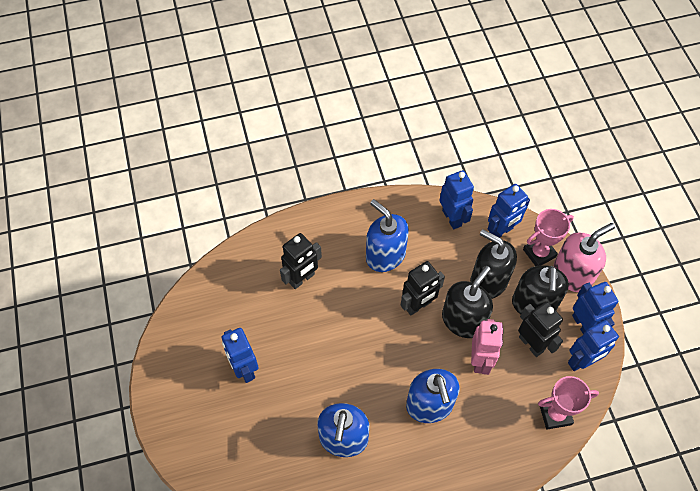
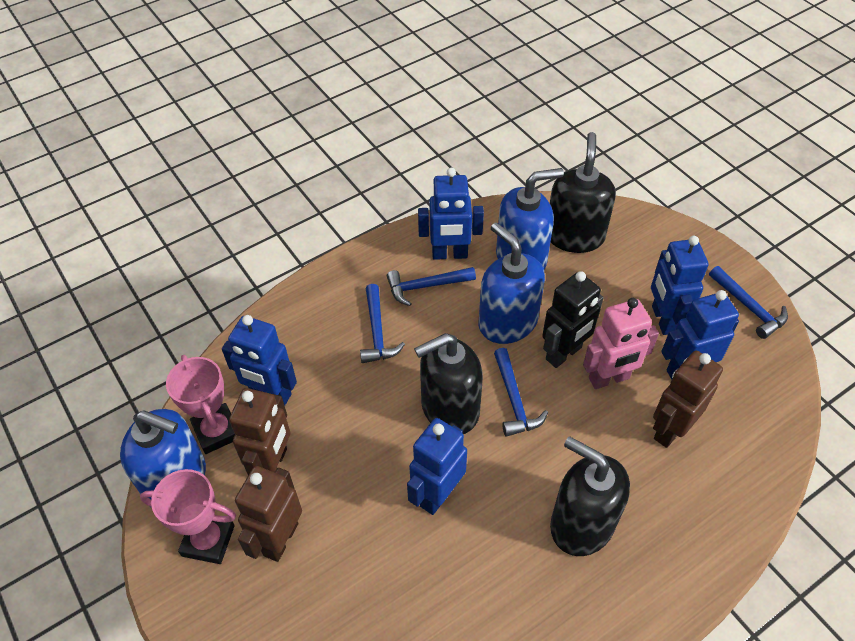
black robot: [280,233,322,289] [401,261,445,316] [518,302,563,357] = 3 -> [542,271,604,368] = 1
blue hammer: none = 0 -> [360,284,405,363] [387,267,476,306] [494,348,548,437] [709,266,788,339] = 4
brown robot: none = 0 -> [229,388,290,475] [235,466,302,562] [653,351,723,448] = 3
pink soap dispenser: [554,223,615,292] = 1 -> none = 0

